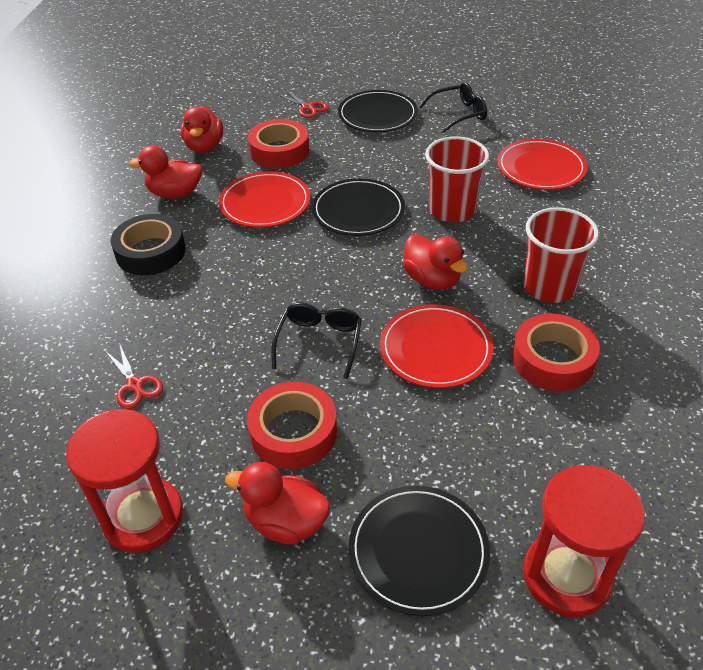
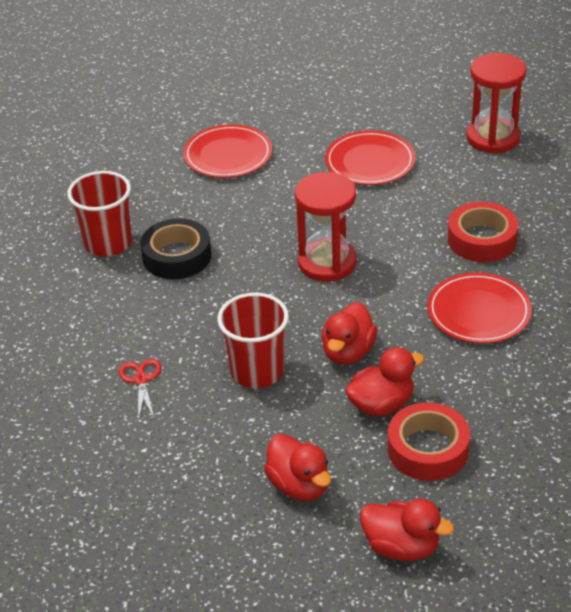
black glasses: [271,303,362,379] [419,82,487,134] = 2 -> none = 0
black plate: [312,178,405,236] [338,90,418,132] [349,486,490,616] = 3 -> none = 0
red scissors: [105,343,163,409] [277,89,329,118] = 2 -> [119,358,161,421] = 1
red tape: [247,382,337,469] [248,119,309,168] [512,314,600,391] = 3 -> [388,403,470,481] [448,202,518,262] = 2

